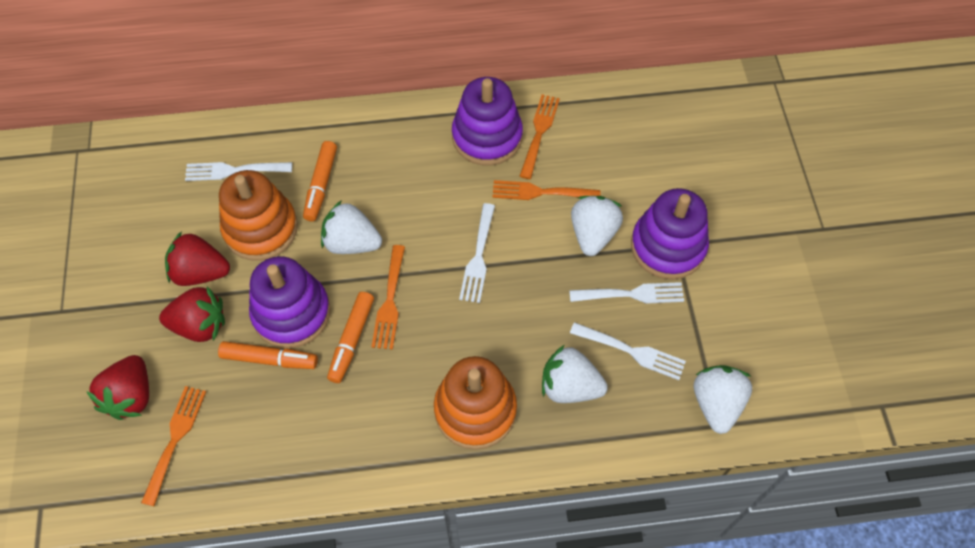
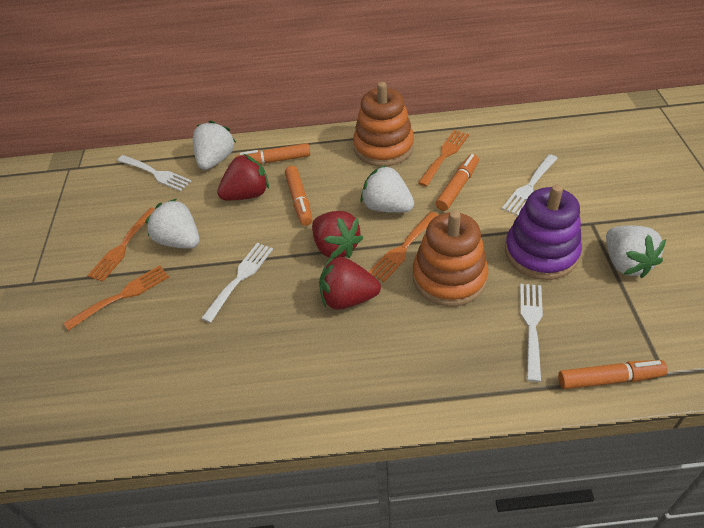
orange marker: [218,341,318,369] [303,141,337,221] [327,292,374,383] = 3 -> [235,143,310,165] [285,166,312,226] [436,154,479,211] [558,360,667,389] = 4
purple stacking toy: [249,256,331,348] [452,77,523,166] [631,188,709,279] = 3 -> [505,184,582,280] = 1

